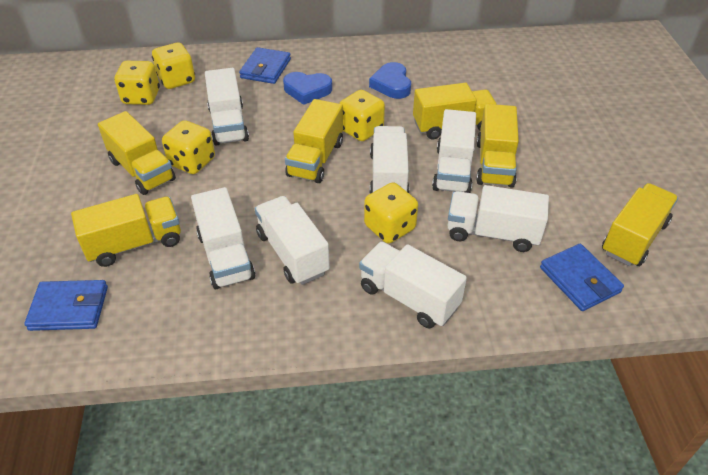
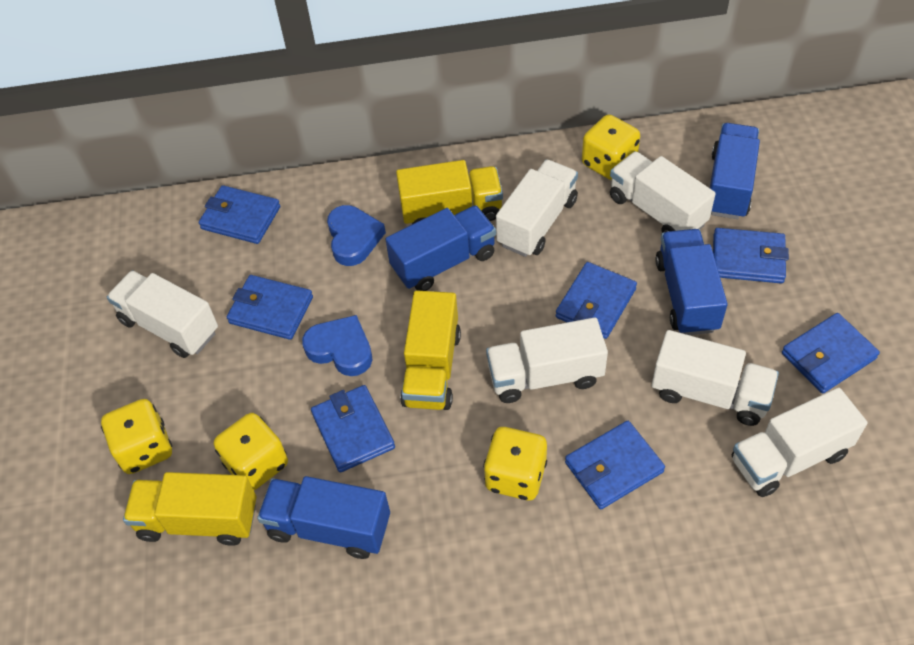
blue truck: none = 0 -> [257,476,390,559] [385,205,496,291] [655,229,728,335] [710,123,760,219] = 4
blue wallet: [24,280,108,331] [239,47,291,84] [540,244,624,311] = 3 -> [199,185,280,244] [227,275,313,340] [311,385,395,473] [556,262,637,339] [565,421,665,509] [713,228,789,284] [782,313,880,393] = 7
white truck: [191,187,255,289] [205,68,249,146] [255,196,330,285] [359,242,467,329] [370,126,409,194] [432,109,476,193] [447,185,549,252] = 7 -> [107,270,218,358] [486,317,608,403] [496,160,578,257] [610,151,716,233] [652,330,779,426] [732,388,867,497] = 6
yellow dice: [114,61,160,105] [152,43,195,89] [162,120,215,174] [339,90,385,141] [364,182,418,243] = 5 -> [101,399,172,474] [214,413,288,490] [483,427,547,500] [582,114,640,180] = 4
yellow truck: [71,194,181,267] [98,111,176,195] [285,99,343,183] [413,83,497,139] [476,104,519,188] [602,183,678,266] = 6 -> [123,472,257,546] [396,160,503,224] [400,290,461,410] = 3

